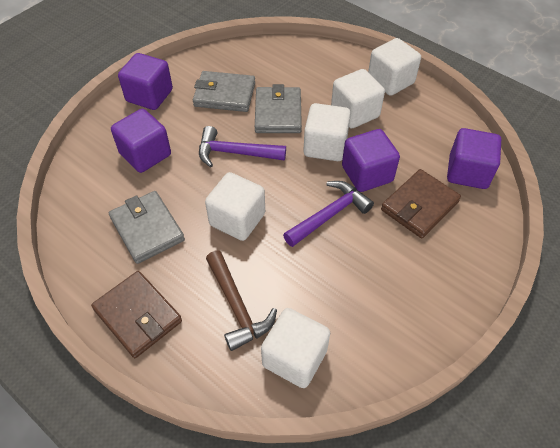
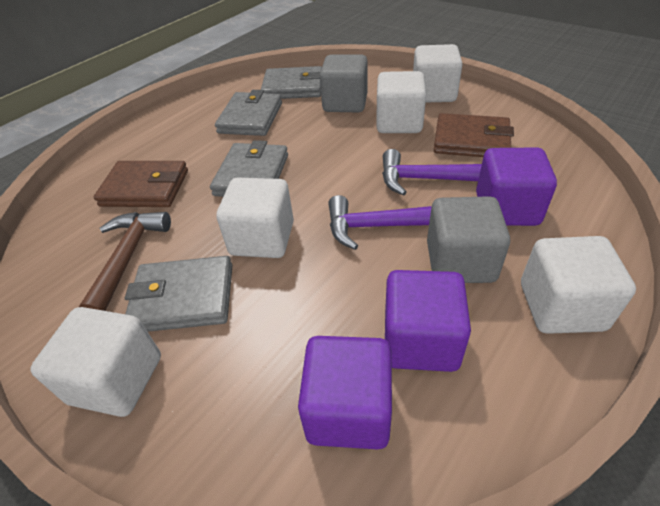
grey cube: none = 0 -> [320,55,368,112] [427,196,510,283] = 2
grey wallet: [109,191,185,264] [193,71,255,112] [255,84,302,133] = 3 -> [125,256,233,332] [210,140,288,197] [215,90,282,136] [261,66,322,99] = 4
purple cube: [111,109,171,173] [118,53,173,110] [342,129,400,192] [447,128,501,189] = 4 -> [298,336,392,449] [385,270,471,372] [476,147,557,226] = 3

